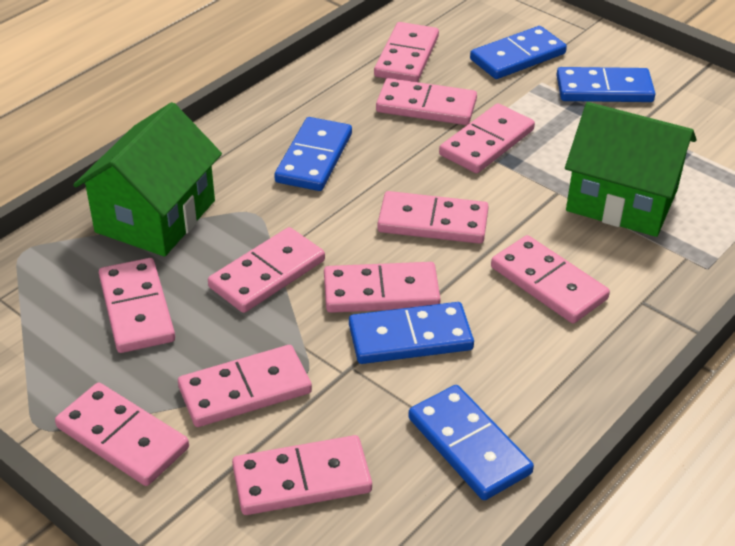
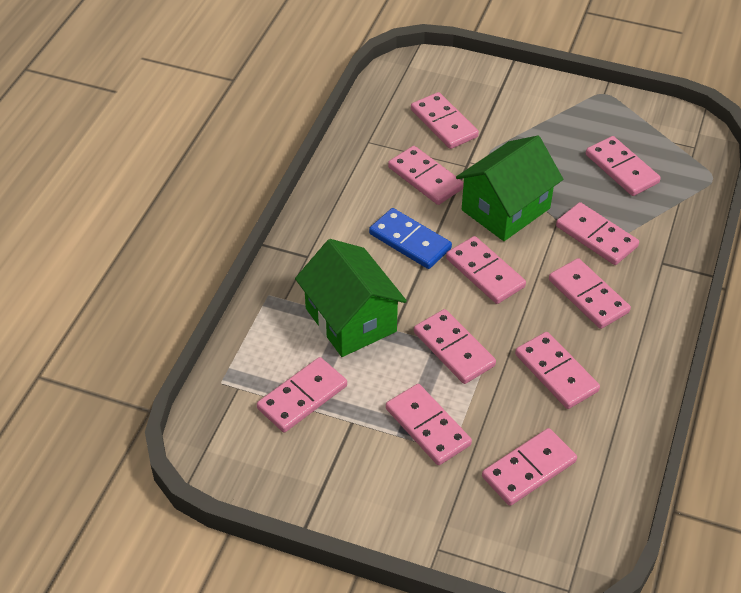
blue domino: [274,117,352,191] [349,302,474,364] [408,385,534,500] [470,26,567,79] [556,67,655,102] = 5 -> [369,208,452,269] = 1

